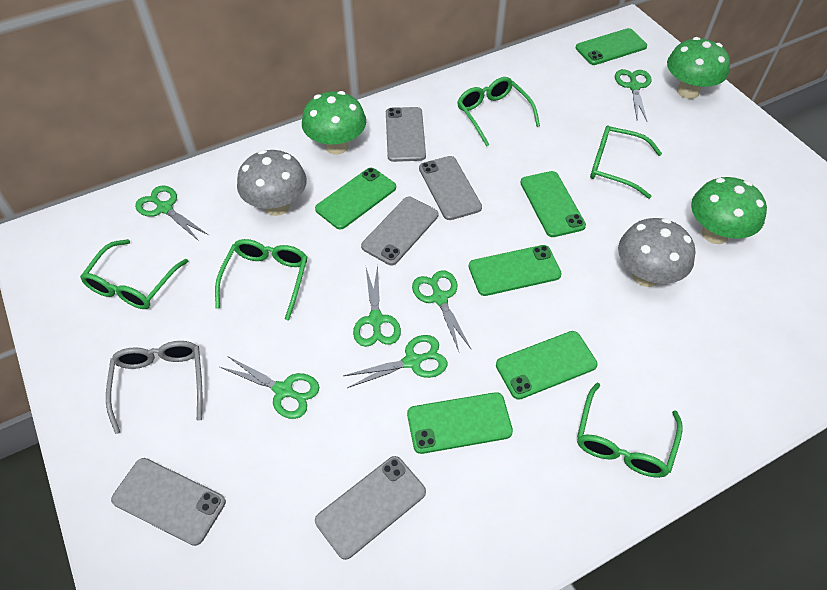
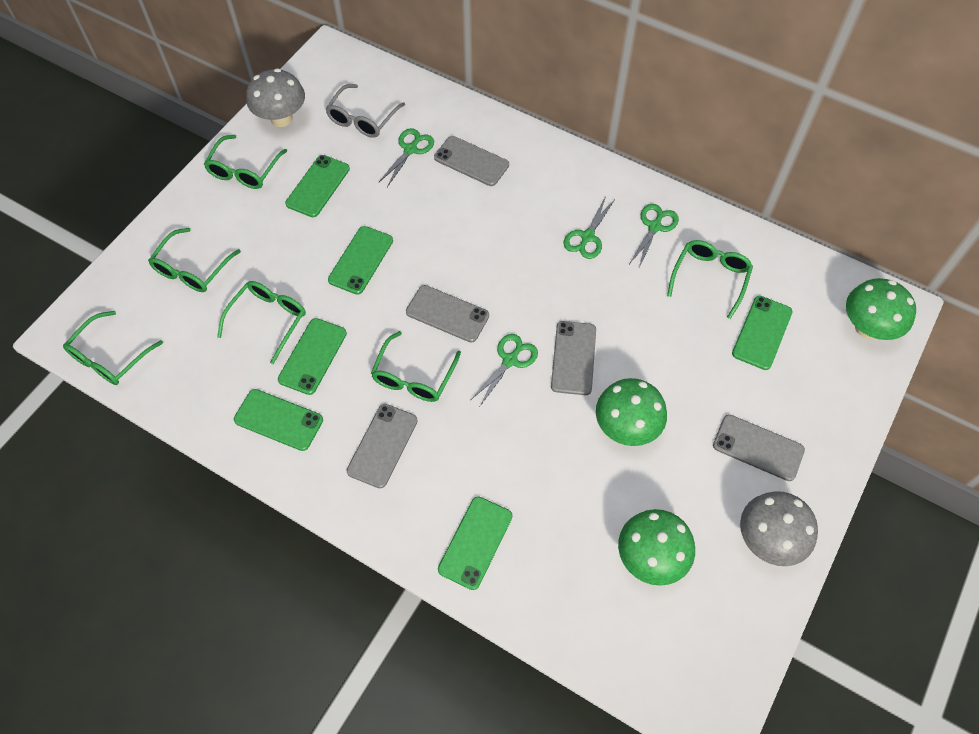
green glasses: [80,239,188,309] [215,239,307,321] [457,77,540,147] [577,383,683,478] [590,125,662,199] = 5 -> [63,311,163,385] [148,228,241,292] [204,135,287,189] [217,281,306,364] [371,331,461,402] [667,240,753,319] = 6
green scissors: [135,186,208,241] [220,356,319,419] [343,335,447,388] [353,265,401,347] [412,270,471,351] [615,69,651,121] = 6 -> [378,128,434,187] [470,334,538,406] [564,196,616,259] [629,204,679,268] = 4

